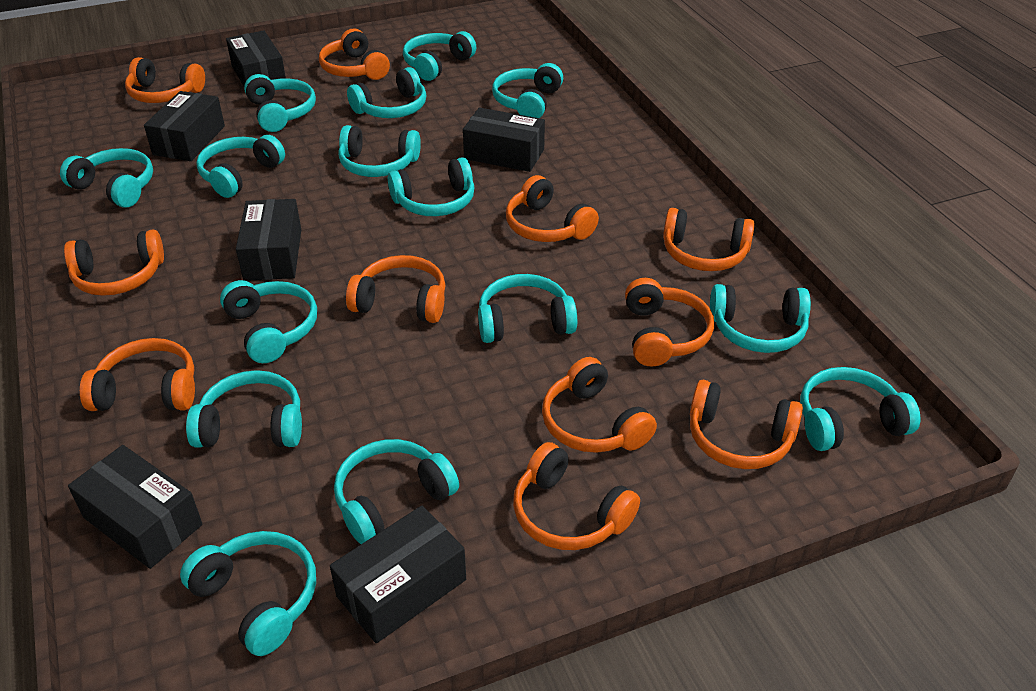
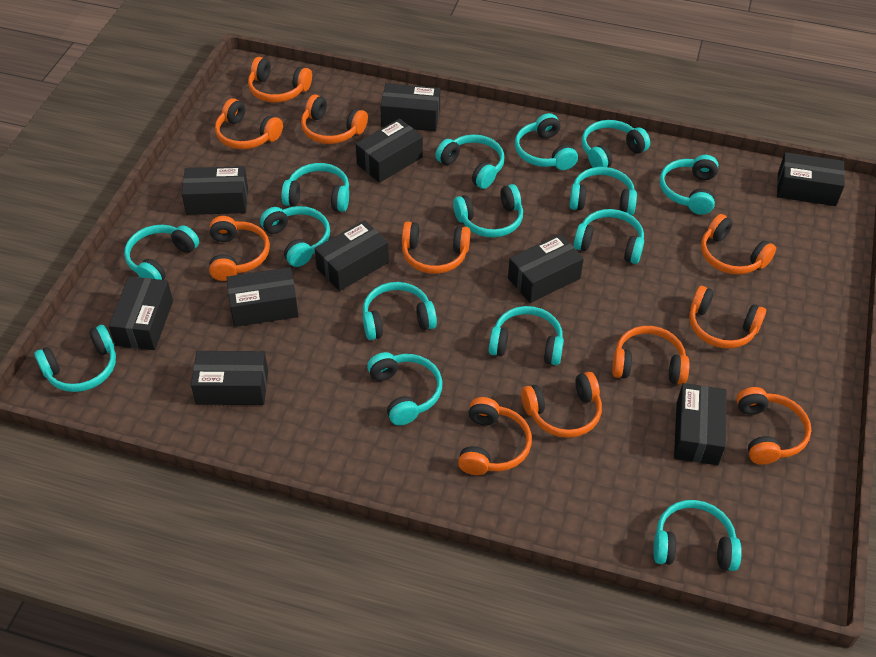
black box: [68,445,202,569] [144,91,225,161] [226,30,286,86] [236,199,301,281] [330,506,466,643] [463,107,545,172] = 6 -> [109,276,173,350] [182,166,248,215] [191,351,268,405] [226,267,299,327] [315,220,389,291] [356,118,423,183] [380,83,440,131] [508,234,584,303] [674,383,727,465] [777,152,845,206] = 10

